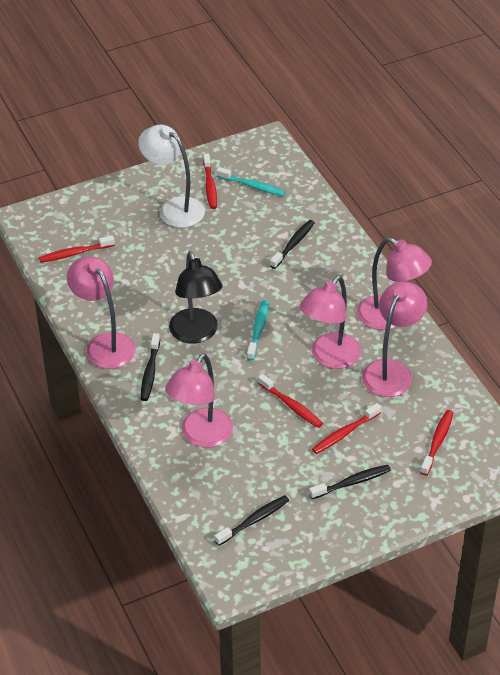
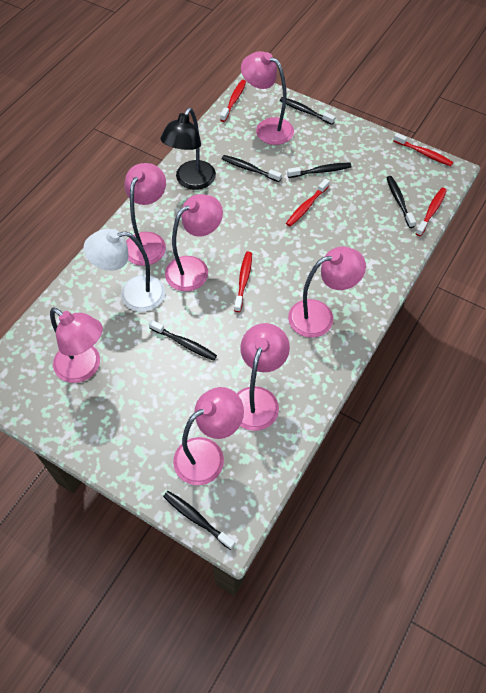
black toothbrush: [141,333,160,401] [214,495,289,546] [270,220,315,269] [309,465,391,499] = 4 -> [149,320,217,361] [163,491,235,550] [222,155,282,182] [280,97,335,125] [287,163,351,178] [386,176,416,228] = 6
pink lamp: [67,256,136,369] [165,354,233,448] [300,276,361,369] [357,237,432,330] [362,281,427,397] = 5 -> [50,308,103,383] [124,163,166,266] [165,194,223,291] [173,387,244,485] [237,323,290,431] [241,51,294,145] [288,247,366,338] = 7
turquoise toothbrush: [216,167,286,197] [247,300,269,361] = 2 -> none = 0

